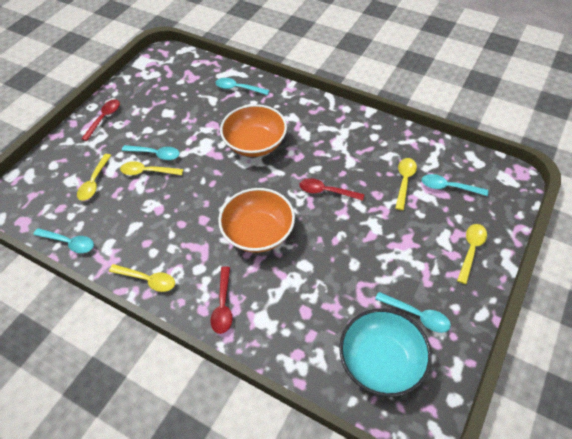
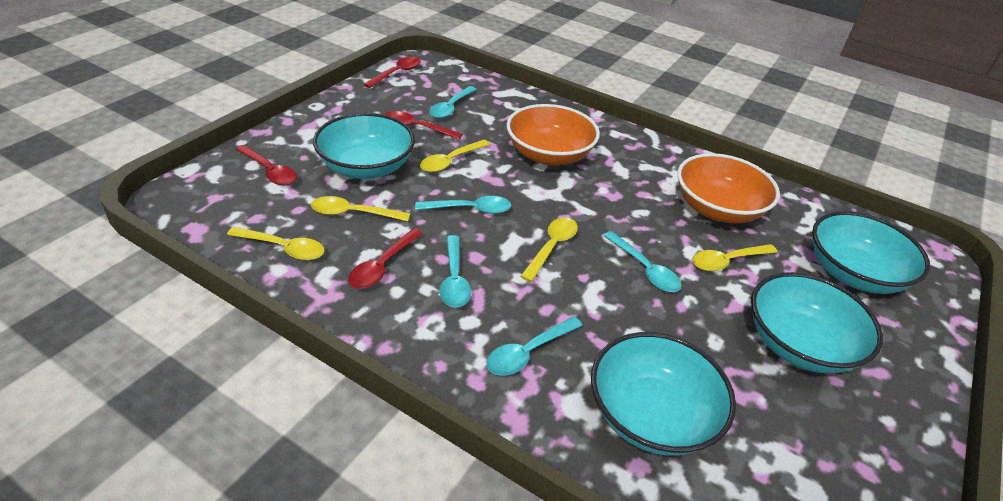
red spoon: [81,99,120,141] [211,267,232,334] [300,178,364,201] = 3 -> [235,145,297,186] [348,229,423,289] [364,57,421,88] [385,111,463,140] = 4
turquoise bowl: [339,309,432,397] = 1 -> [313,113,415,179] [591,332,736,456] [751,272,883,373] [812,211,930,294] = 4

